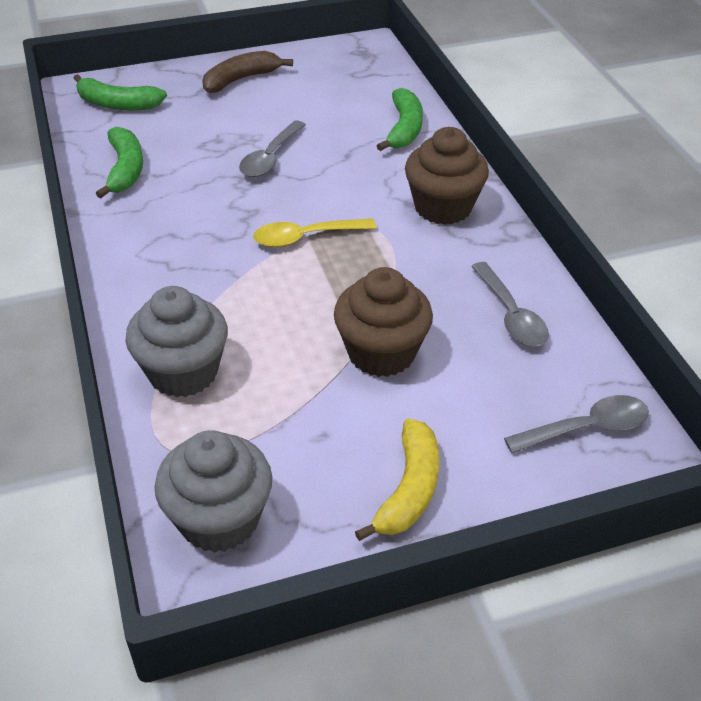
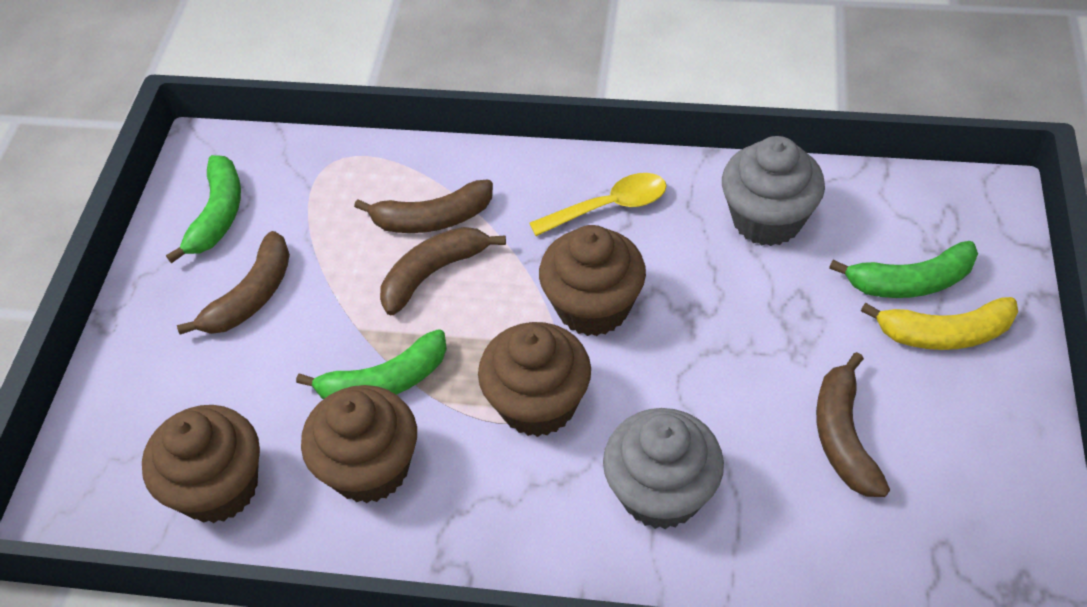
brown banana: [202,51,293,93] = 1 -> [177,231,290,335] [354,179,493,233] [380,227,506,315] [816,352,890,497] = 4
brown cupcake: [334,267,433,377] [405,127,489,225] = 2 -> [142,405,260,523] [301,385,417,503] [478,322,591,437] [539,225,646,336] = 4
grey spoon: [239,120,306,177] [471,262,549,347] [504,395,649,453] = 3 -> none = 0

